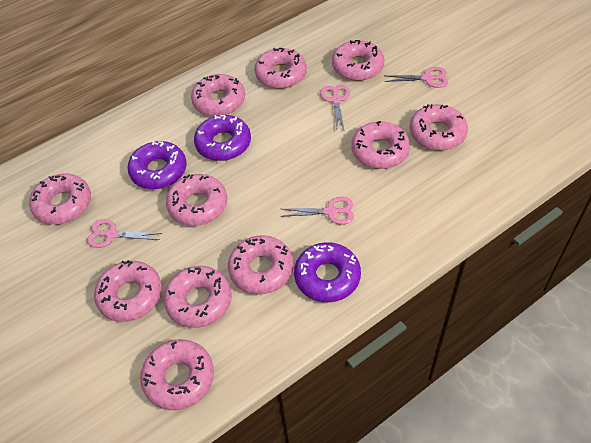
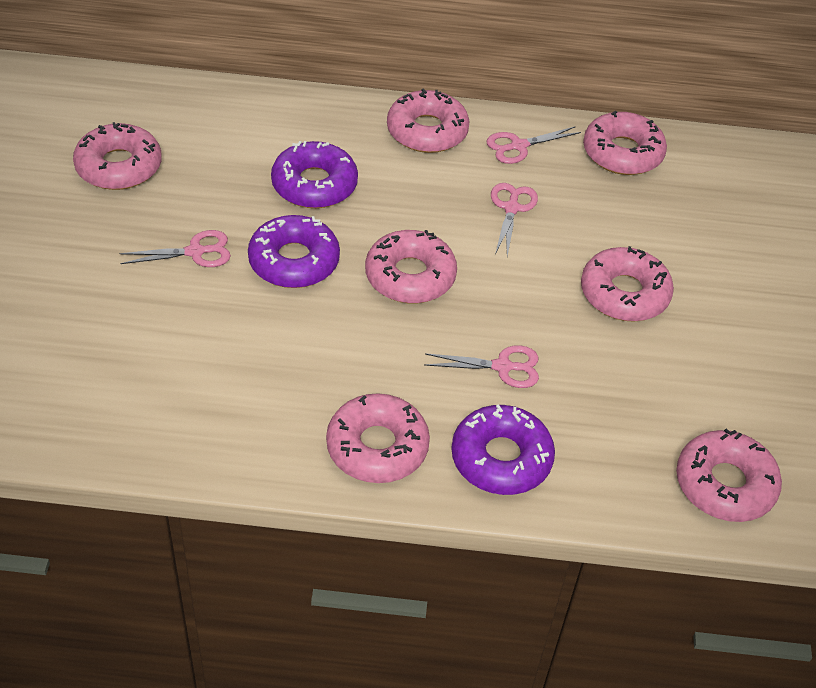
pink donut: [29,174,91,225] [94,260,162,322] [140,339,214,410] [163,266,232,328] [166,174,227,226] [191,74,245,116] [228,235,294,294] [254,48,307,89] [332,40,384,81] [352,121,410,169] [409,104,468,150] = 11 -> [73,122,162,190] [326,393,430,483] [365,230,457,303] [387,88,470,153] [581,246,674,322] [583,111,667,175] [676,428,782,522] = 7

